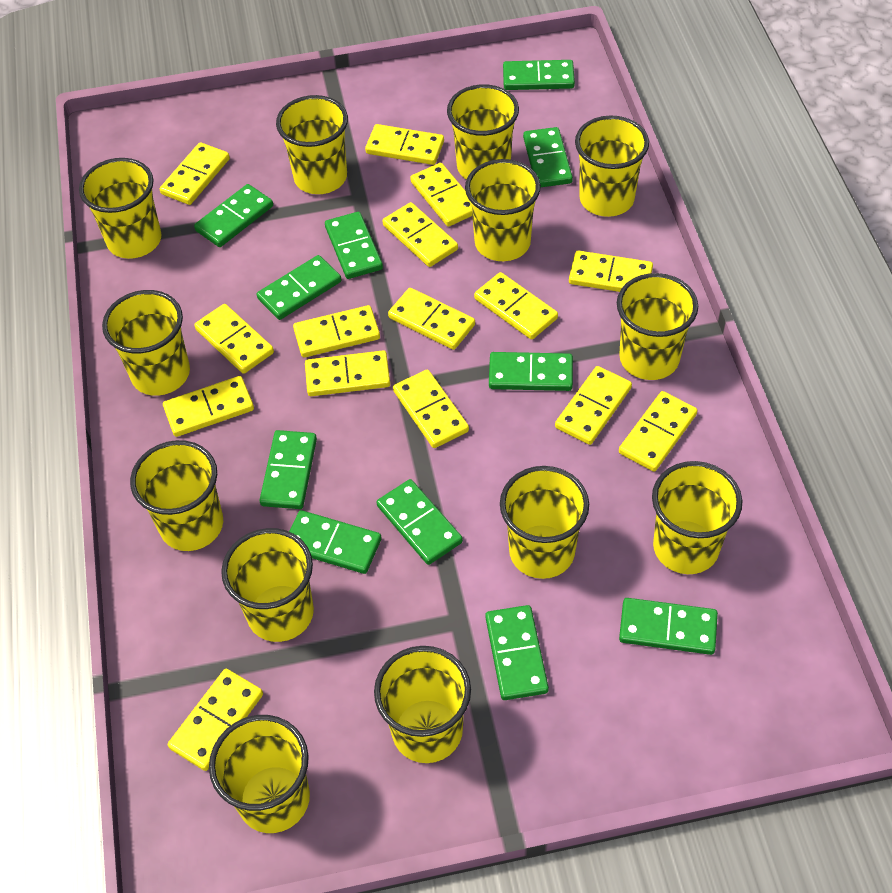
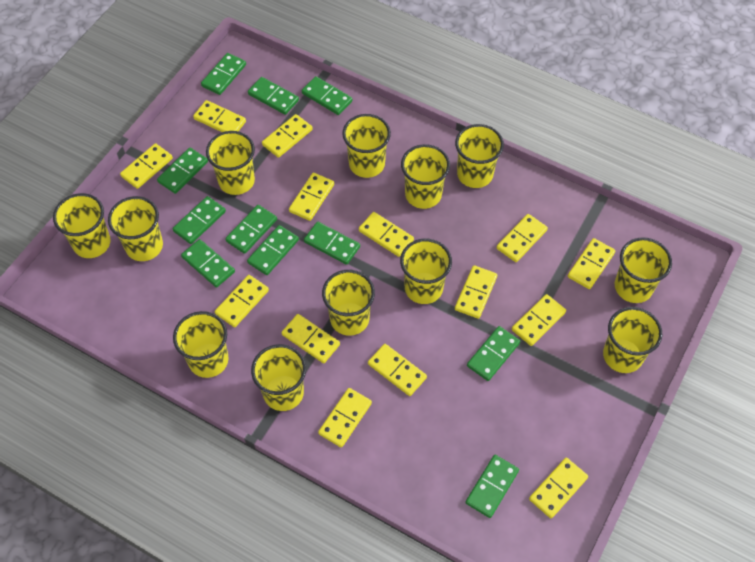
yellow cup: [79,158,162,259] [102,290,190,396] [130,440,223,551] [209,715,310,833] [221,528,314,642] [276,95,348,194] [374,646,471,763] [447,84,519,179] [465,159,541,261] [500,466,589,579] [575,115,649,217] [617,273,698,380] [652,461,742,574] = 13 -> [53,193,111,258] [108,196,163,261] [173,311,229,378] [206,131,255,195] [251,344,306,411] [322,270,375,336] [342,114,391,178] [400,239,452,304] [401,144,450,209] [455,124,504,188] [603,307,662,373] [615,237,672,303] = 12
yellow domino: [160,142,230,205] [163,376,254,437] [168,669,263,771] [194,304,274,374] [293,305,380,358] [305,350,390,396] [365,124,444,165] [382,202,458,267] [388,288,475,350] [393,370,469,448] [410,163,472,227] [474,272,558,340] [555,366,632,445] [569,251,653,292] [619,391,698,472] = 15 -> [120,143,173,189] [193,100,246,132] [215,275,269,327] [262,114,313,158] [282,314,340,363] [289,173,334,221] [318,388,372,447] [359,212,414,257] [368,344,427,396] [455,265,497,319] [497,214,548,262] [512,294,566,346] [529,458,588,518] [568,238,615,289] = 14

